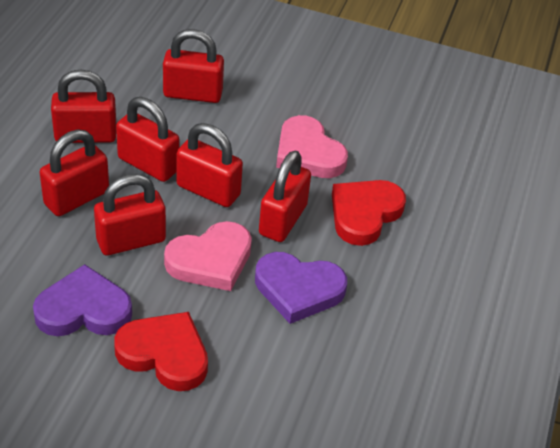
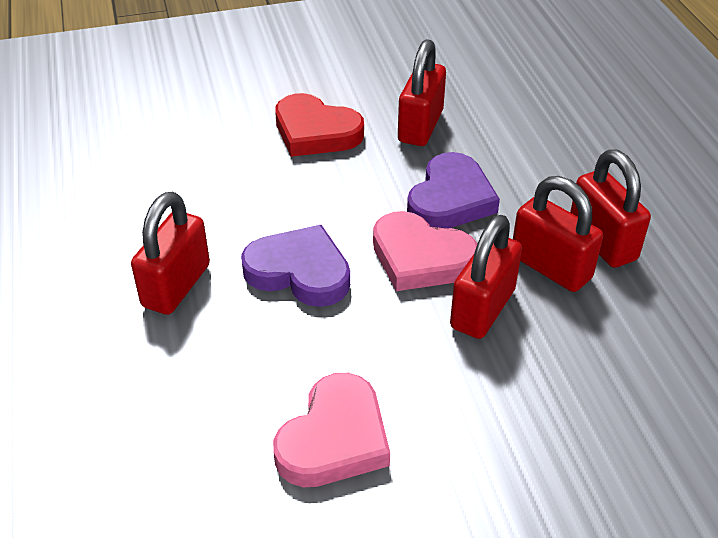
red heart: [114,312,208,391] [332,180,406,246] = 2 -> [275,93,364,157] = 1
red padlock: [40,130,109,216] [51,69,116,143] [94,174,166,255] [116,97,179,182] [163,29,224,103] [177,123,243,207] [259,150,311,242] = 7 -> [131,192,210,315] [398,39,446,146] [450,215,522,339] [513,176,603,292] [570,149,651,268] = 5

